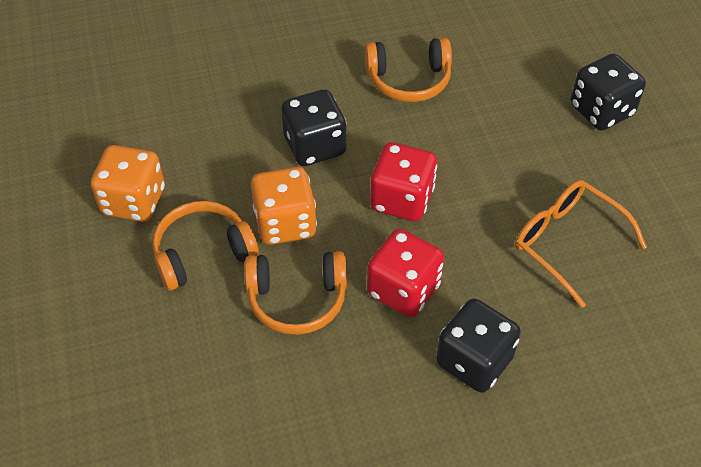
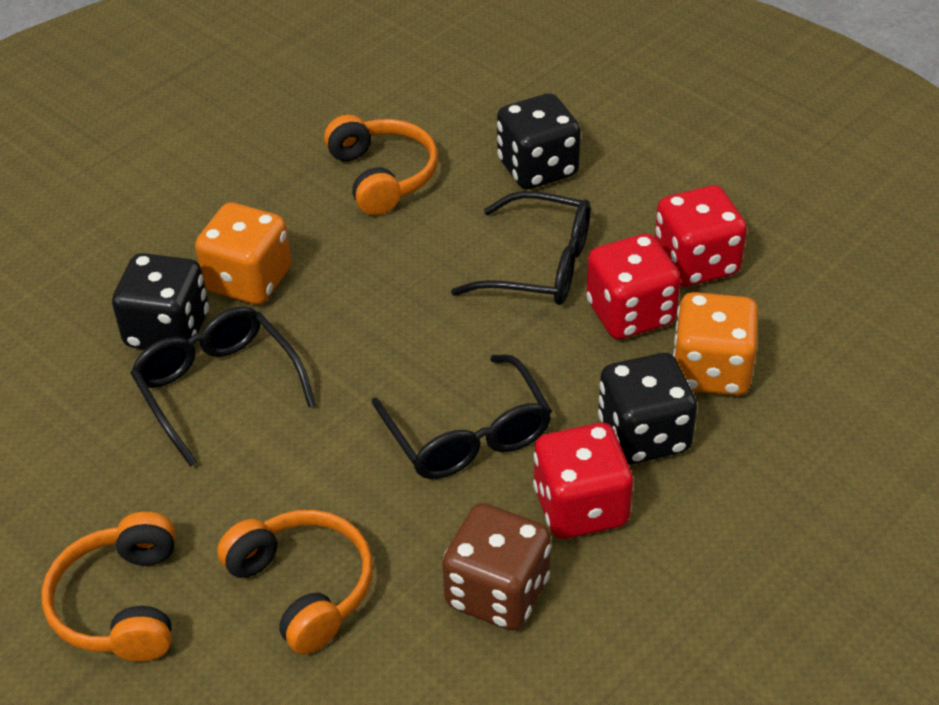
black glasses: none = 0 -> [130,306,316,467] [371,355,552,479] [451,191,590,305] = 3
brown dice: none = 0 -> [442,503,551,630] = 1
orange glasses: [515,180,647,308] = 1 -> none = 0
red dice: [367,229,444,317] [370,142,437,221] = 2 -> [533,423,633,539] [586,234,681,339] [655,185,747,287] = 3

